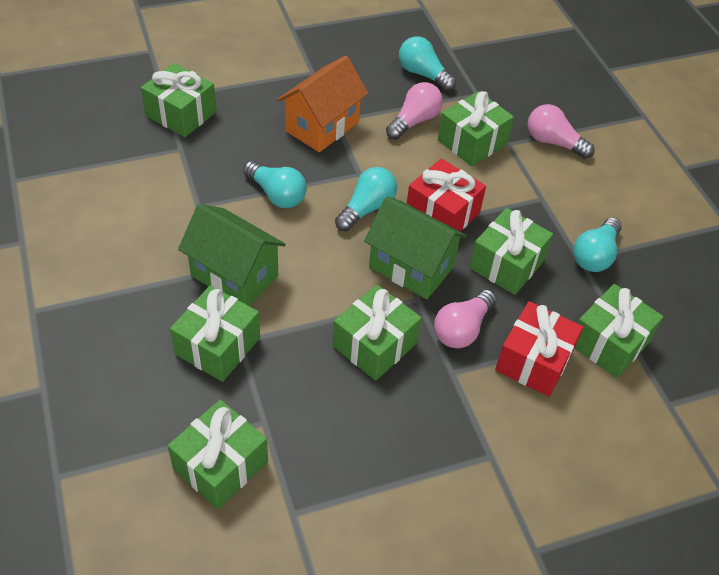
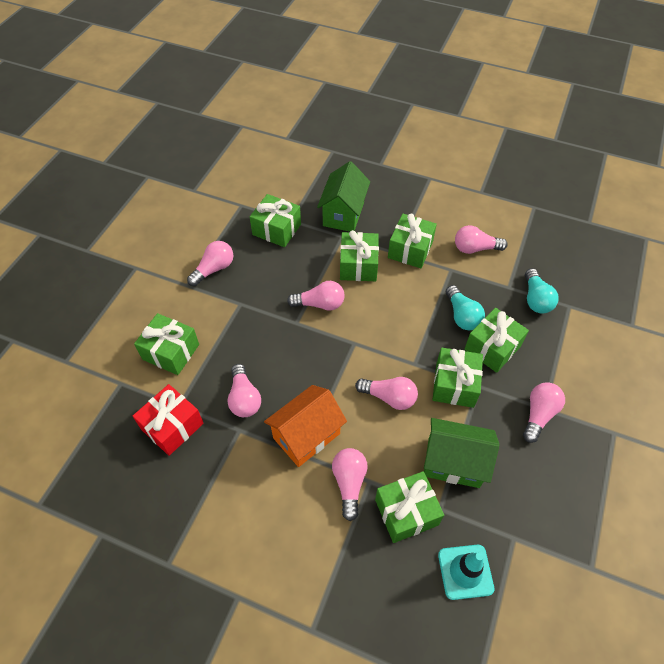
pink light bulb: [386,82,443,140] [434,290,497,348] [528,104,595,159] = 3 -> [187,241,233,286] [228,364,261,417] [287,281,345,311] [332,448,368,521] [355,377,418,410] [455,225,508,254] [523,382,565,443] = 7
red gift: [407,158,486,231] [495,301,583,397] = 2 -> [133,384,204,456] = 1
turquoise light bulb: [243,161,307,208] [335,167,397,231] [399,36,456,91] [573,217,622,272] = 4 -> [446,285,485,330] [525,268,559,314] = 2
turquoise traffic cone: none = 0 -> [438,545,494,600] = 1

